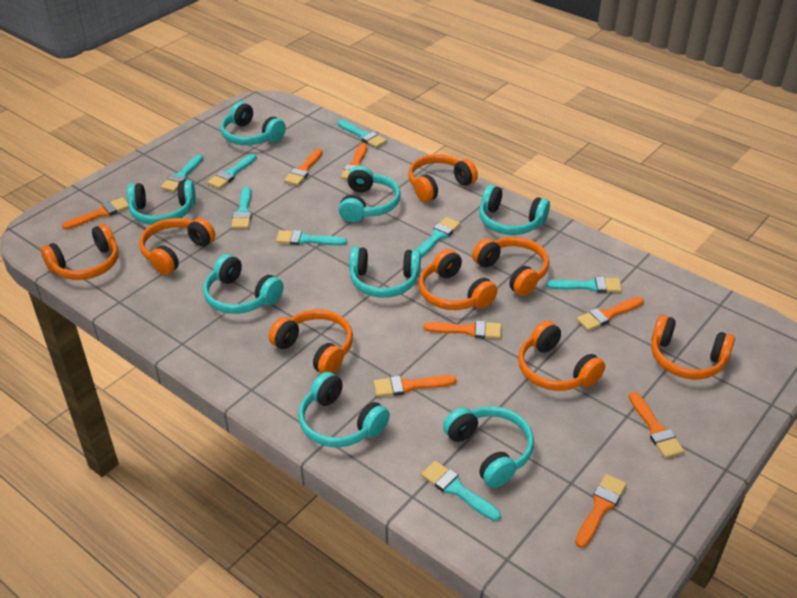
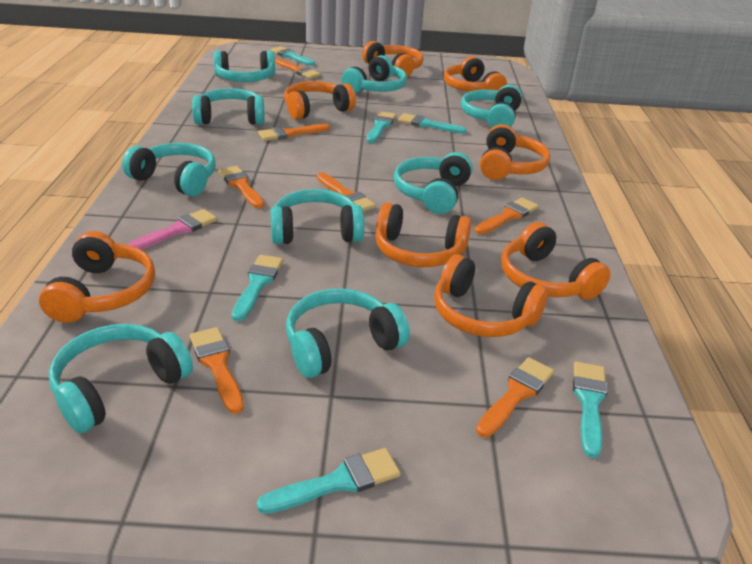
orange brush: [62,197,129,230] [284,149,323,186] [341,143,367,180] [374,375,456,397] [423,321,501,339] [575,474,627,548] [577,297,644,331] [629,392,684,458] = 8 -> [190,327,244,414] [218,166,264,208] [258,124,330,141] [275,59,321,79] [317,172,376,212] [474,197,539,234] [476,357,554,438] = 7
pink brush: none = 0 -> [127,209,217,250] = 1
turquoise brush: [160,154,203,192] [207,154,257,189] [231,186,252,229] [276,230,347,246] [337,120,387,148] [416,217,460,257] [421,461,501,521] [546,277,622,293] = 8 -> [232,255,283,321] [257,448,401,514] [270,46,315,66] [367,111,396,143] [398,113,467,134] [573,362,608,458] = 6
turquoise headphones: [127,180,196,225] [203,254,283,314] [220,102,286,145] [298,372,390,447] [339,166,400,222] [349,247,421,298] [443,406,534,488] [479,185,550,235] = 8 -> [49,324,193,433] [122,143,215,197] [192,88,264,125] [213,51,275,82] [270,189,364,244] [286,289,410,378] [342,55,407,94] [394,152,473,214] [461,85,522,128] = 9

